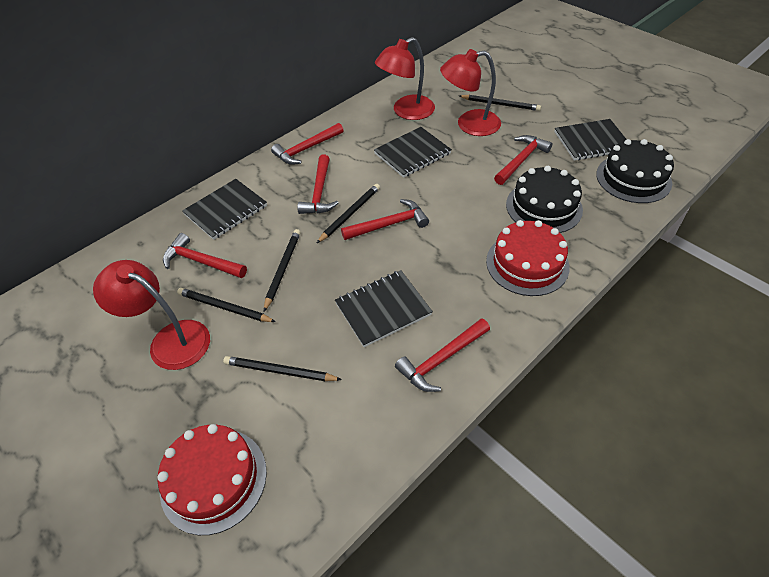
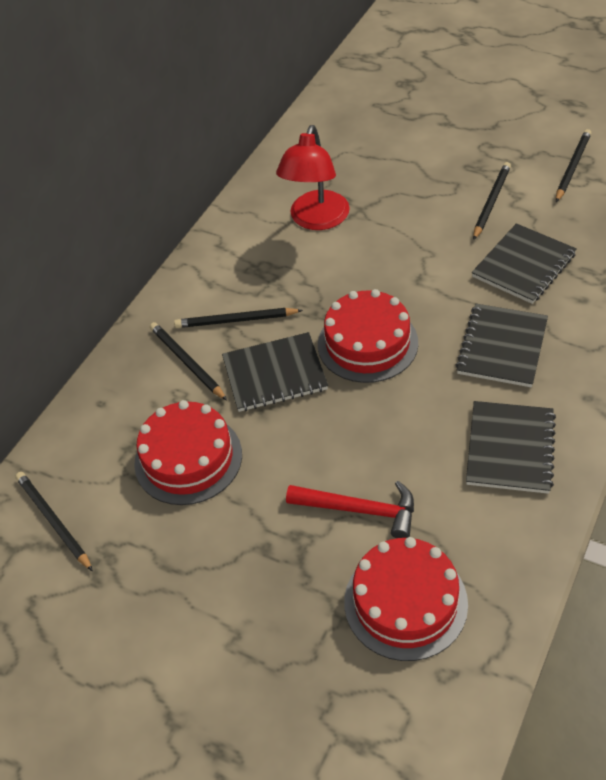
black cake: [506,166,583,233] [596,139,674,203] = 2 -> none = 0
red cake: [157,424,267,535] [486,220,570,296] = 2 -> [134,400,242,505] [318,289,418,383] [344,537,468,661] = 3
red hammer: [163,233,247,278] [271,123,344,165] [297,155,338,214] [341,199,429,240] [395,318,490,392] [494,135,552,185] = 6 -> [286,481,414,538] = 1
red lamp: [93,260,210,370] [375,37,435,120] [440,49,501,136] = 3 -> [276,125,350,230] = 1

